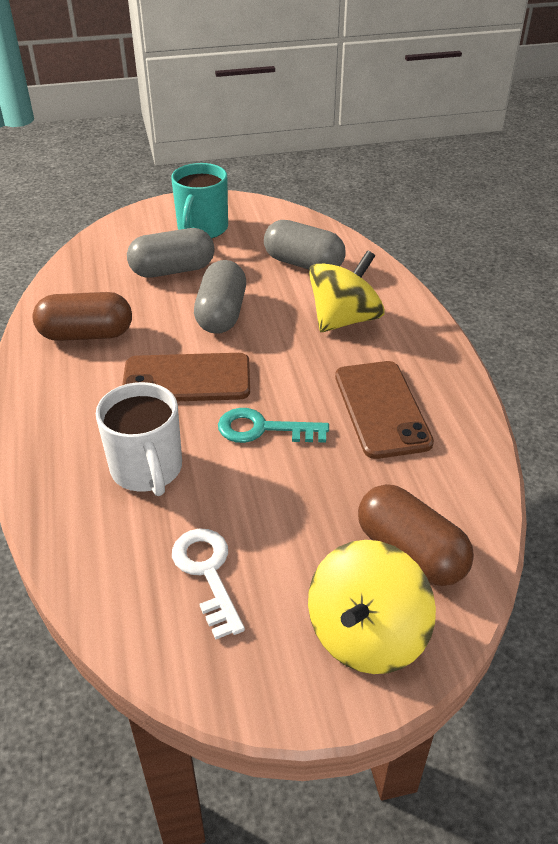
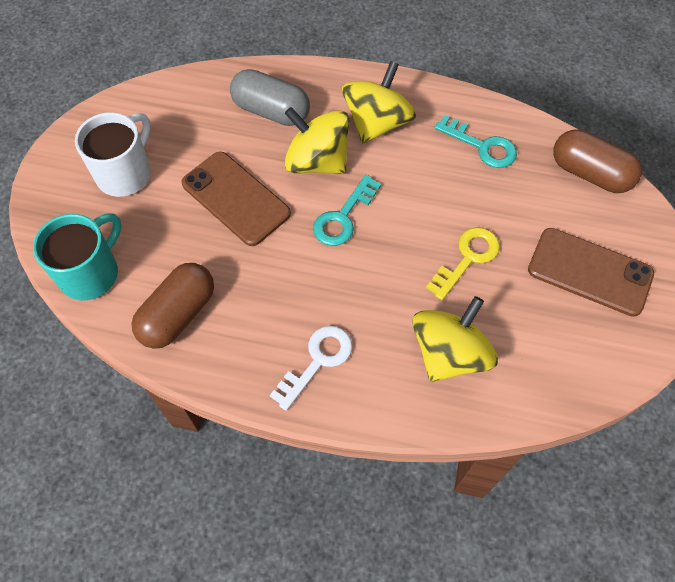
grey capsule: [127,228,215,278] [194,260,246,334] [264,220,346,269] = 3 -> [230,69,310,126] = 1
turquoise key: [218,408,329,443] = 1 -> [313,175,381,246] [434,115,517,168] = 2
yellow key: none = 0 -> [426,227,500,300] = 1
yellow spinning top: [308,540,436,674] [309,250,385,332] = 2 -> [285,107,349,174] [342,61,416,144] [413,296,498,382] = 3

